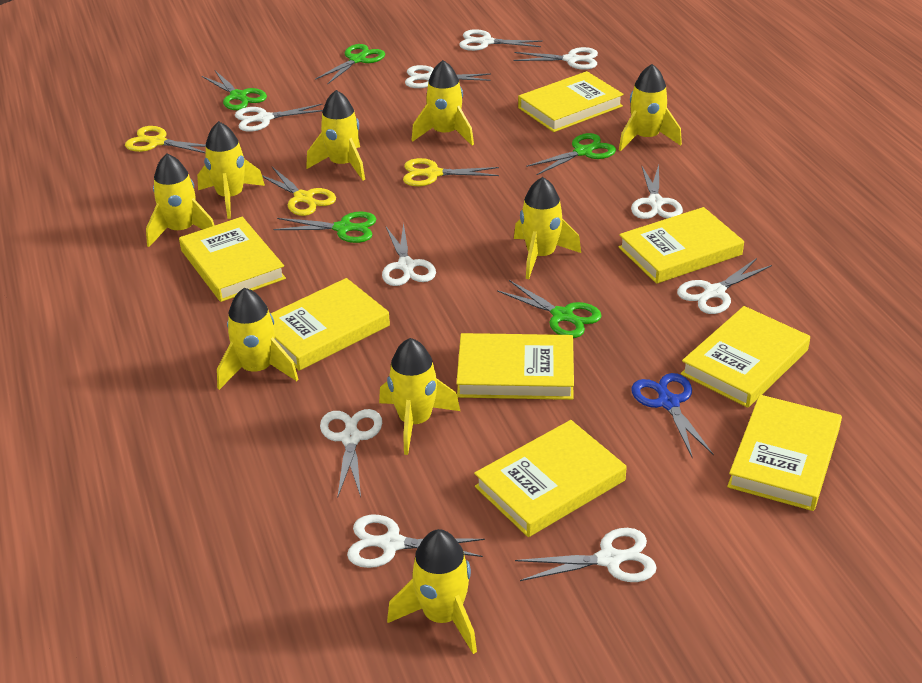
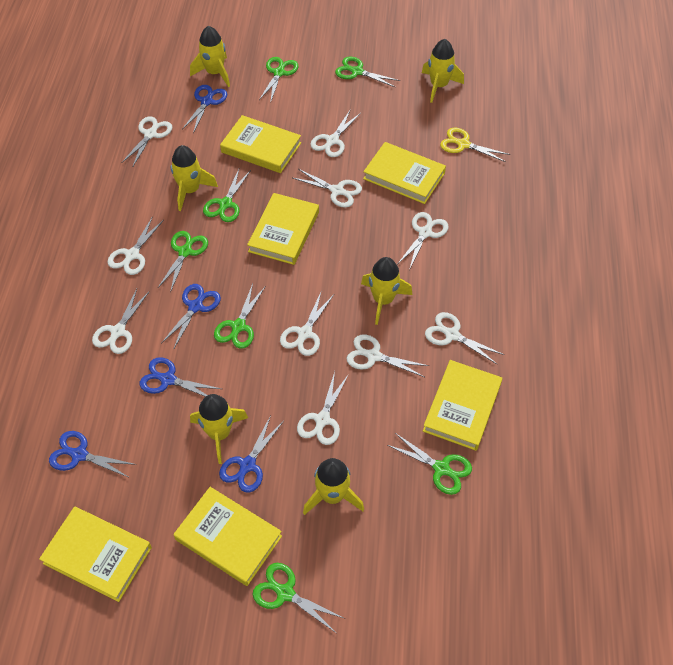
blue scissors: [632,373,713,459] = 1 -> [49,431,137,478] [139,357,221,397] [162,284,221,348] [183,85,227,133] [219,415,284,493] = 5
green scissors: [202,71,267,110] [273,212,376,243] [315,44,385,85] [497,280,602,338] [526,133,616,175] = 5 -> [158,231,208,293] [203,169,251,222] [214,284,266,349] [252,563,344,633] [259,57,298,103] [335,57,400,88] [387,433,472,495] = 7
yellow book: [179,217,286,302] [270,278,390,371] [456,333,574,400] [474,420,627,537] [518,71,624,132] [619,207,744,284] [681,306,810,408] [727,395,842,511] = 8 -> [39,507,152,602] [173,487,282,586] [220,115,301,173] [247,193,319,265] [363,142,446,204] [423,360,502,451] = 6
yellow rocket: [146,153,215,247] [197,121,265,219] [217,288,298,390] [306,90,365,180] [379,338,460,455] [387,529,477,654] [412,60,474,146] [514,177,581,279] [619,64,682,151] = 9 -> [171,145,218,211] [190,26,230,87] [190,394,248,464] [303,458,364,515] [361,257,412,325] [422,39,464,103] = 6
yellow scissors: [125,126,206,153] [262,167,336,216] [403,158,499,186] = 3 -> [440,128,510,162] = 1

